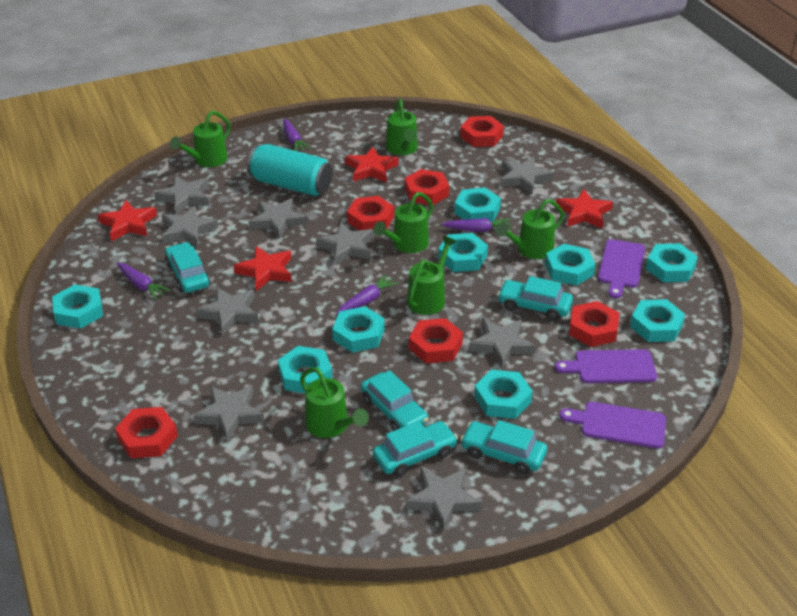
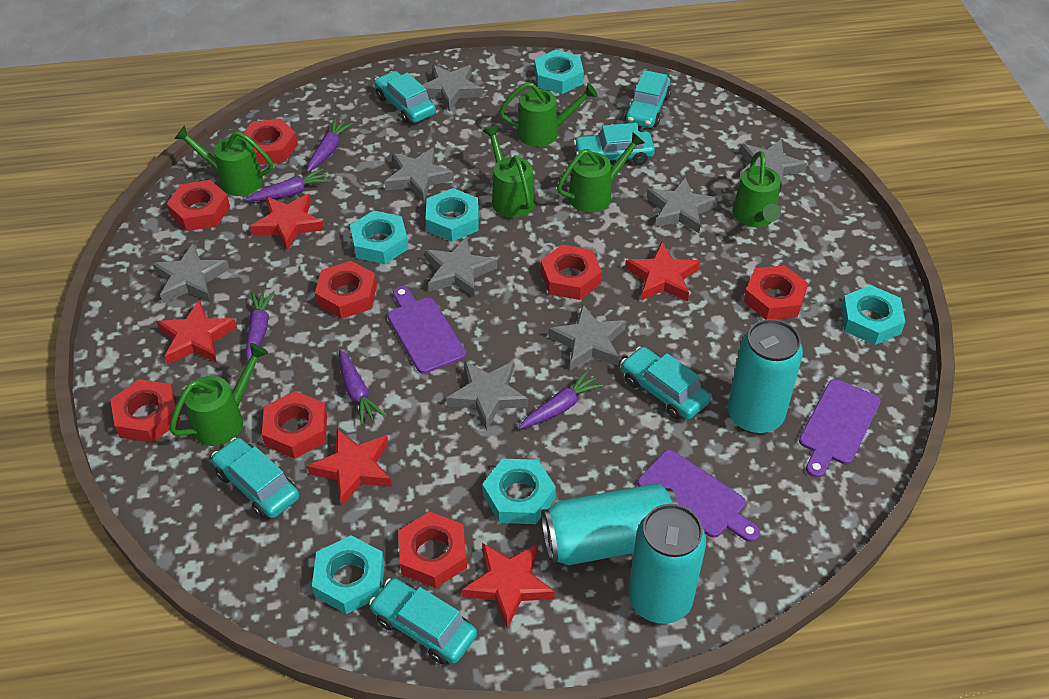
grey star: [154,175,209,214] [162,205,218,247] [193,385,264,441] [196,287,259,335] [249,198,307,239] [316,222,374,265] [405,467,482,532] [469,318,535,368] [500,157,553,194] = 9 -> [152,244,230,303] [385,148,454,202] [423,65,483,112] [425,237,497,298] [446,361,528,431] [549,305,626,370] [647,177,718,233] [739,139,807,193] = 8
purple carrot: [117,263,170,300] [283,119,310,151] [337,274,399,314] [441,218,512,232] = 4 -> [245,168,330,201] [245,291,275,362] [307,119,353,172] [339,350,385,425] [519,370,603,429] = 5
red nut: [115,407,178,458] [347,196,394,232] [405,169,449,205] [409,318,463,364] [460,116,504,147] [569,301,620,347] = 6 -> [110,379,180,443] [167,180,230,231] [243,119,298,165] [262,391,327,459] [315,261,377,319] [398,512,467,588] [541,244,602,300] [744,265,808,319] = 8
red star: [98,200,157,241] [233,246,292,291] [345,147,399,183] [556,189,613,229] = 4 -> [157,300,237,365] [250,194,324,251] [307,429,392,506] [462,543,555,628] [625,242,700,301] = 5
turquoise can: [247,144,333,196] = 1 -> [541,483,678,565] [629,504,706,624] [728,319,803,434] = 3
turquoise car: [165,242,210,293] [361,370,429,431] [373,421,458,477] [460,420,547,474] [497,276,573,321] = 5 -> [211,438,299,518] [369,578,477,664] [374,71,436,124] [573,123,655,165] [621,347,711,420] [625,70,671,128] = 6
turquoise nut: [52,284,103,329] [278,346,332,393] [332,306,385,353] [438,233,488,272] [454,187,501,222] [474,370,533,419] [545,244,596,286] [630,299,685,342] [646,244,698,282] = 9 -> [312,535,384,614] [350,210,408,264] [426,188,479,242] [482,459,556,524] [534,49,584,94] [841,285,905,345] = 6

